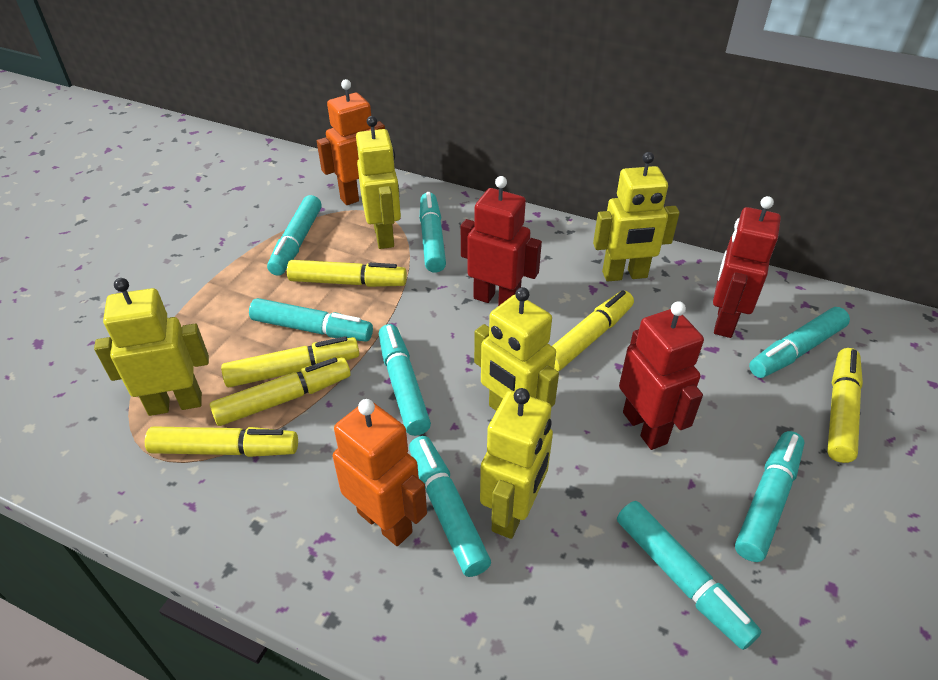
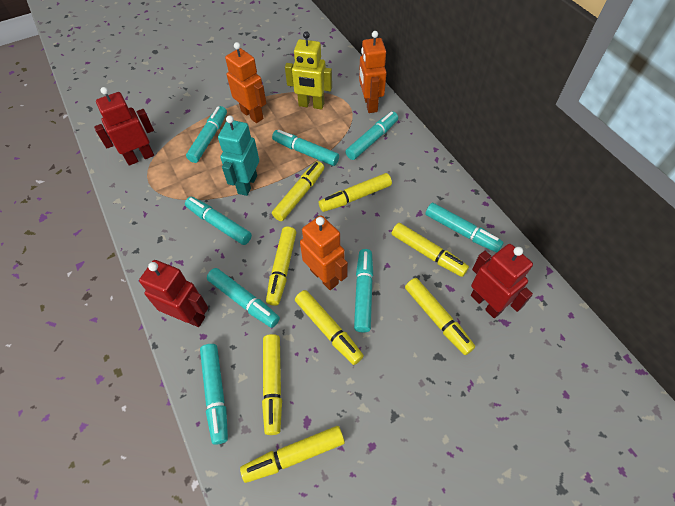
orange robot: [317,79,385,205] [333,399,427,546] = 2 -> [225,42,267,123] [300,215,348,290] [359,31,387,113] = 3
turquoise robot: none = 0 -> [218,115,259,196] = 1
yellow marker: [145,426,298,457] [210,357,351,426] [221,336,359,387] [287,260,407,287] [552,290,634,372] [827,348,863,463] = 6 -> [240,426,345,483] [262,334,282,435] [266,227,297,306] [272,161,324,221] [295,290,364,365] [319,173,392,212] [392,223,469,277] [405,278,475,355] = 8
yellow robot: [94,278,209,416] [356,116,401,249] [474,287,559,411] [480,388,553,539] [593,152,680,282] = 5 -> [285,31,332,109] = 1

